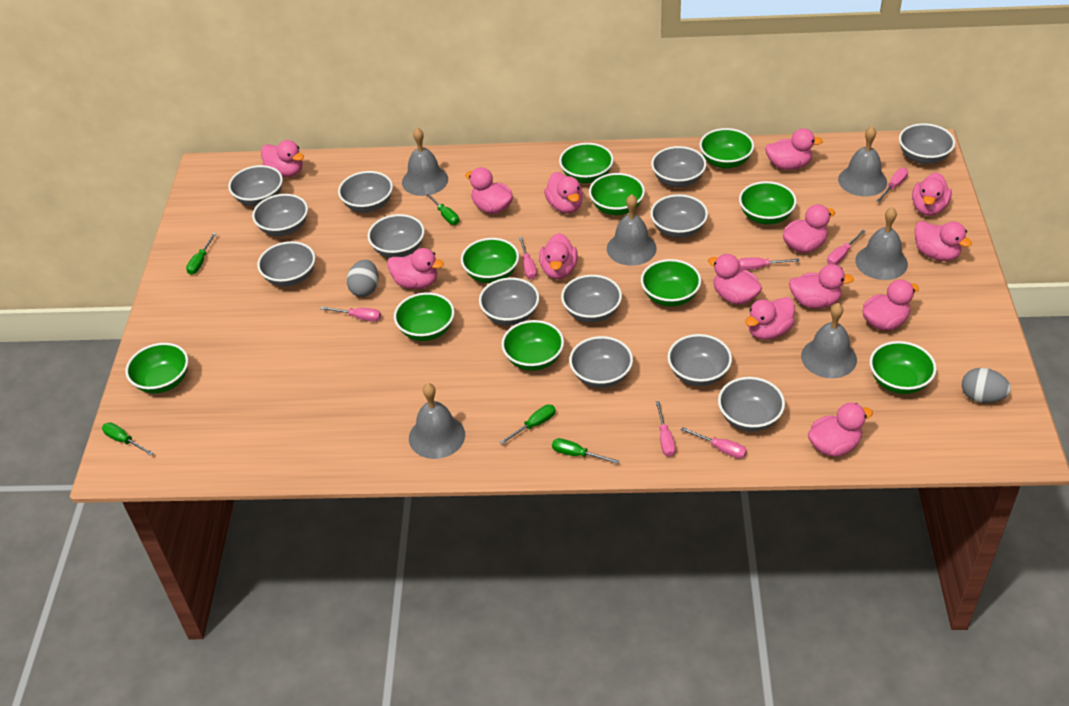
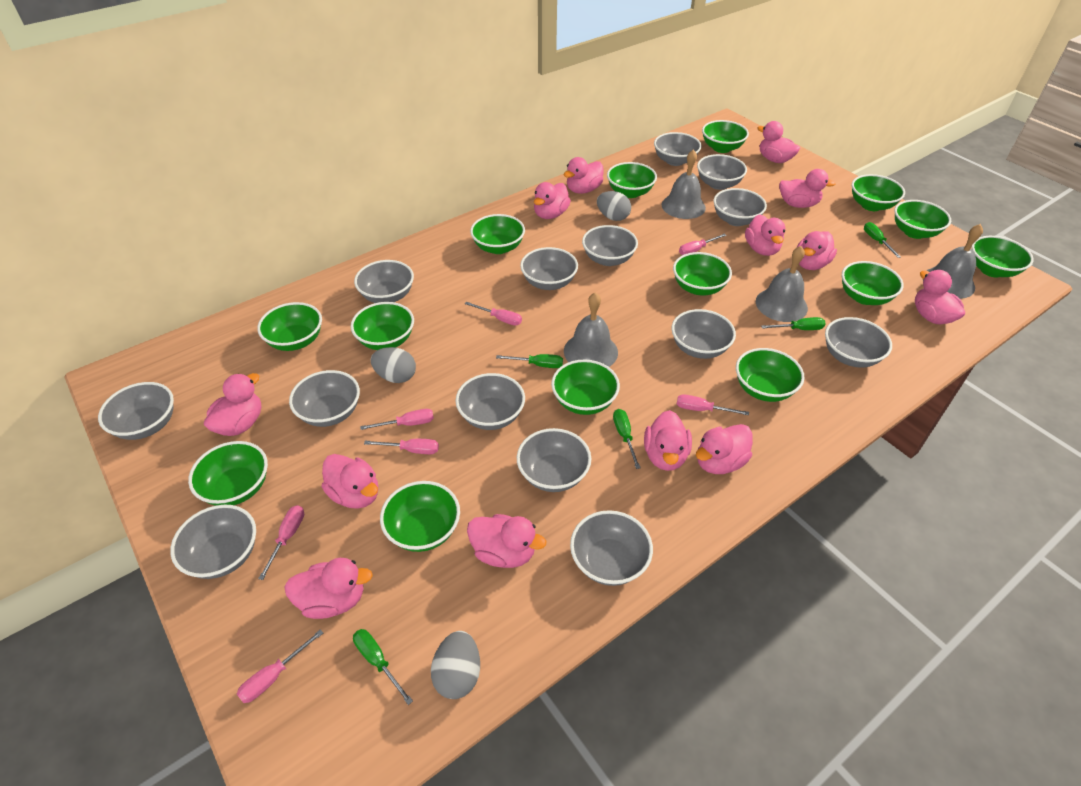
green bowl: [126,343,188,394] [394,292,455,341] [461,238,519,283] [501,320,564,371] [559,143,614,183] [589,173,645,215] [641,259,701,307] [699,128,754,169] [739,181,797,225] [870,341,937,394] = 10 -> [188,441,268,506] [257,302,322,351] [351,302,414,350] [380,481,460,552] [470,214,525,254] [551,359,620,415] [607,162,657,198] [673,252,732,295] [702,120,749,153] [736,348,805,402] [842,261,904,305] [852,174,905,211] [894,200,951,239] [971,236,1034,278] = 14
grey bell: [402,128,448,196] [409,383,465,459] [607,194,657,266] [801,303,857,378] [838,126,887,196] [855,207,908,280] = 6 -> [564,292,618,367] [662,149,706,219] [756,246,808,322] [923,224,983,299] = 4
grey bowl: [228,165,283,206] [252,194,308,236] [257,241,315,287] [338,171,393,213] [368,214,425,258] [479,278,539,325] [561,275,622,323] [569,336,633,388] [650,194,708,238] [651,146,706,187] [667,334,732,386] [718,377,785,432] [899,123,955,164] = 13 -> [98,382,174,440] [170,505,256,579] [289,370,360,427] [354,260,414,303] [456,373,525,430] [517,428,591,492] [520,247,578,290] [570,510,653,586] [582,225,638,266] [654,132,702,166] [672,309,736,359] [697,154,747,190] [714,188,767,226] [825,317,892,368] = 14
grey egg: [347,259,378,297] [962,368,1011,403] = 2 -> [371,347,416,383] [431,631,480,699] [597,191,631,221] = 3
pink duck: [261,140,304,177] [387,248,444,289] [465,167,513,214] [539,233,578,279] [544,172,583,213] [708,254,762,305] [745,297,795,340] [765,128,823,170] [783,204,835,253] [789,264,854,308] [808,403,873,457] [862,279,919,331] [912,173,952,216] [915,221,972,261] = 14 -> [204,373,261,436] [284,558,373,619] [322,454,378,509] [467,514,546,568] [534,182,571,219] [564,157,604,194] [644,410,692,471] [696,424,753,474] [745,214,785,256] [757,121,800,163] [779,169,836,208] [797,231,837,270] [915,270,965,324] = 13

